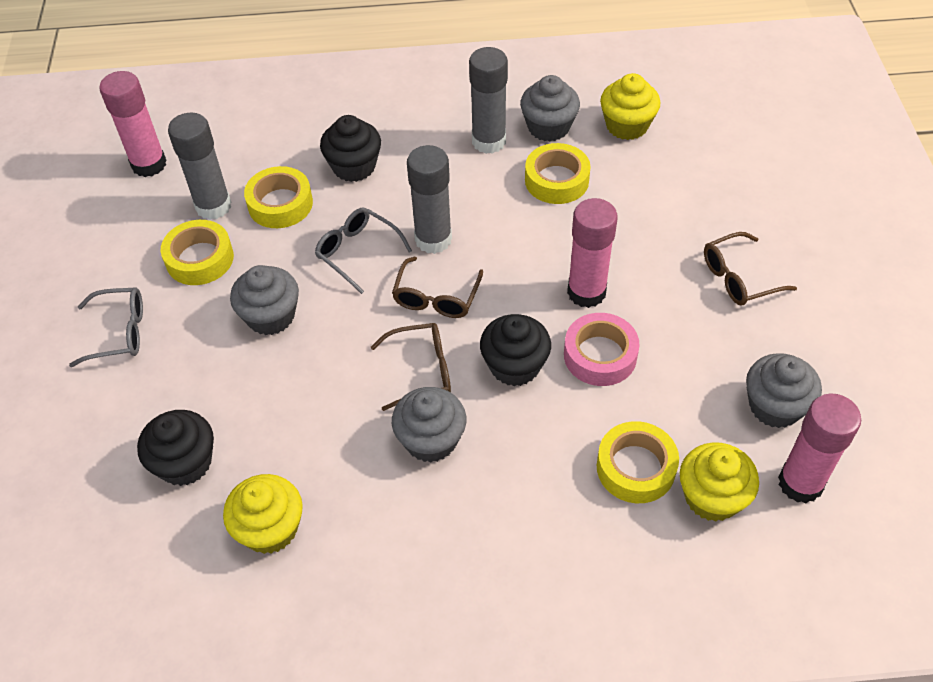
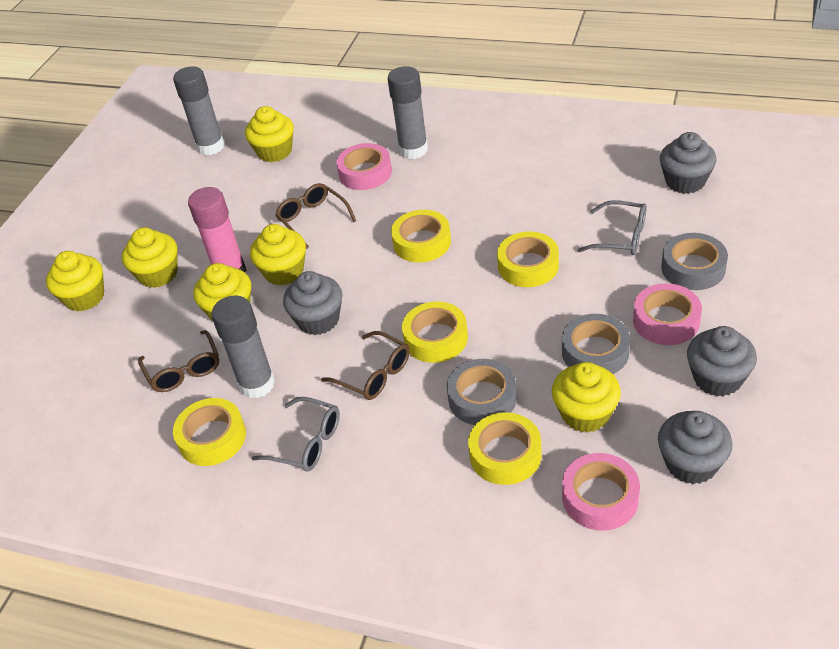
black cupcake: [137,410,214,486] [320,115,381,182] [480,314,551,386] = 3 -> none = 0
grey tape: none = 0 -> [447,359,517,425] [562,314,630,374] [661,233,728,290] = 3
pink glue stick: [99,71,166,177] [567,198,618,308] [778,394,861,503] = 3 -> [188,187,246,272] = 1
pink tape: [564,313,640,386] = 1 -> [336,143,392,190] [562,453,640,530] [633,283,702,345] = 3
yellow cupcake: [223,474,303,554] [600,73,660,140] [680,442,759,522] = 3 -> [46,251,104,311] [122,227,177,288] [193,263,251,321] [245,106,294,162] [250,224,306,286] [552,362,621,433] = 6
yellow tape: [161,220,234,285] [244,166,313,228] [525,143,591,204] [597,421,679,503] = 4 -> [173,398,246,466] [391,210,451,263] [402,302,468,363] [468,412,542,485] [497,232,559,287] = 5

